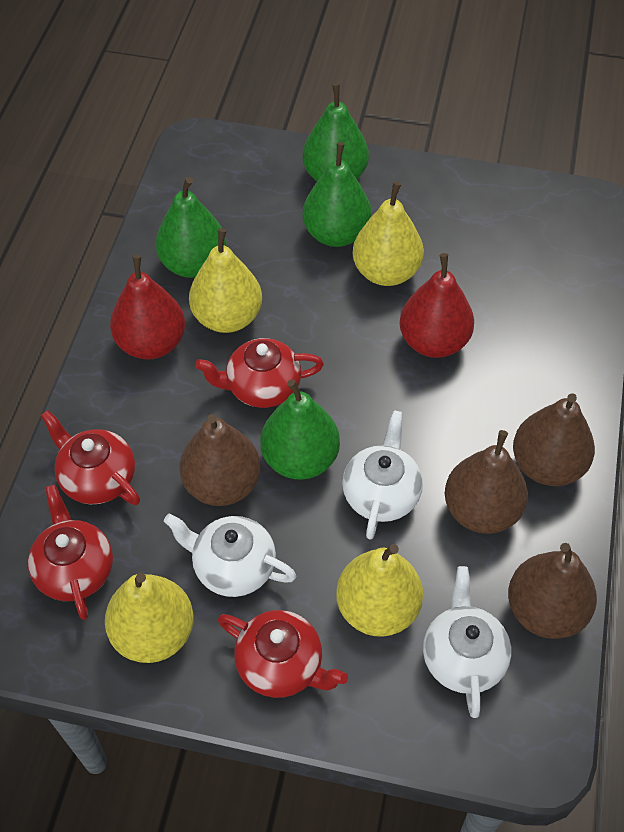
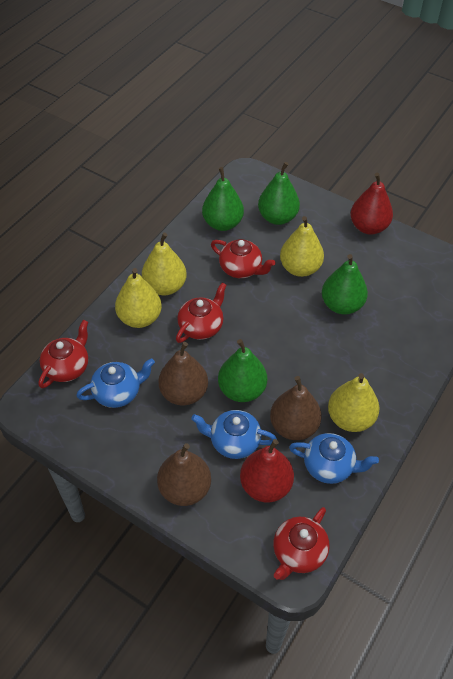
blue teapot: none = 0 -> [76,358,155,408] [191,410,277,459] [289,433,379,484] = 3
brown pear: [179,414,261,506] [445,430,528,534] [508,543,597,639] [513,393,595,486] = 4 -> [157,443,211,506] [158,342,208,405] [270,376,322,440] = 3
white teapot: [164,514,297,597] [342,410,423,540] [423,566,511,718] = 3 -> none = 0

